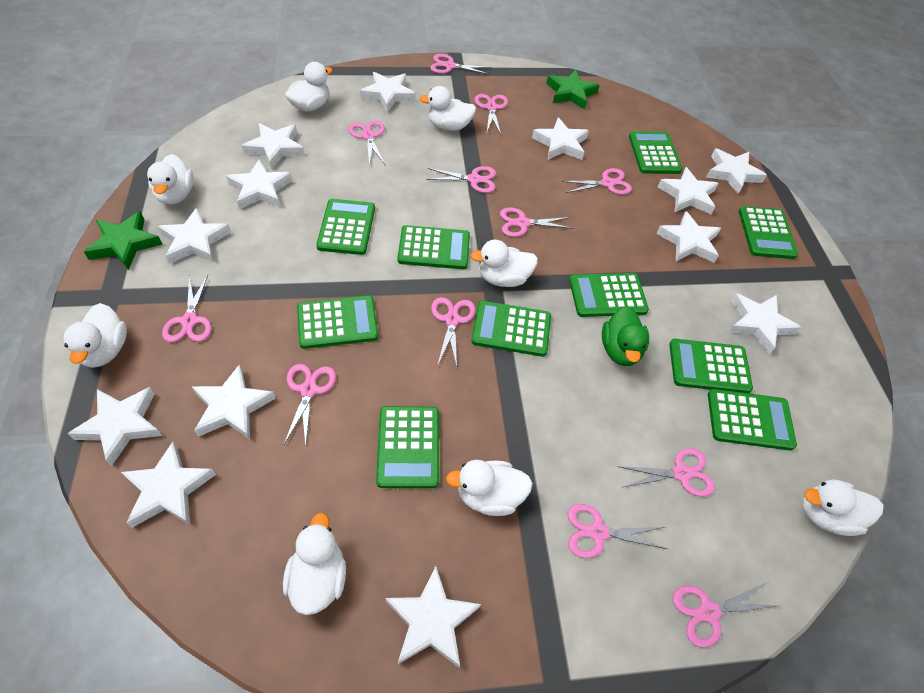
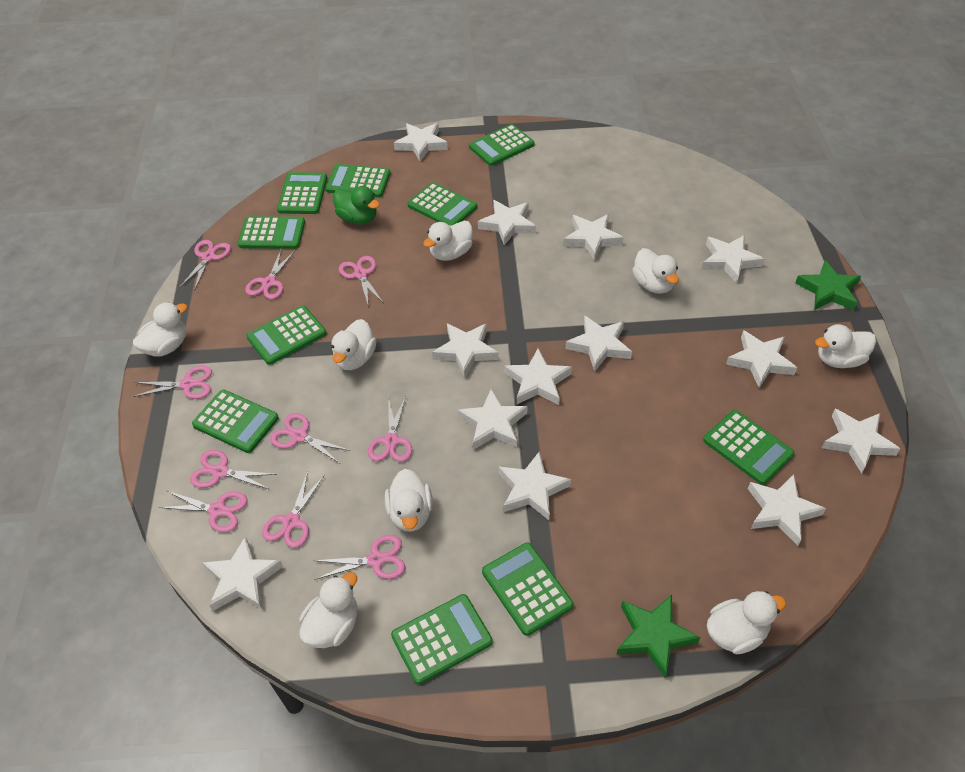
pink scissors: [162,275,212,342] [284,364,336,447] [349,121,385,166] [426,166,496,193] [430,54,491,75] [431,297,476,367] [475,94,508,134] [500,208,574,237] [561,168,632,195] [568,504,668,558] [617,448,715,497] [673,583,777,648] = 12 -> [132,366,212,399] [159,491,247,533] [180,240,231,291] [190,450,277,490] [245,250,295,299] [262,471,325,548] [270,413,351,463] [313,535,405,580] [339,256,383,305] [368,396,413,462] = 10

